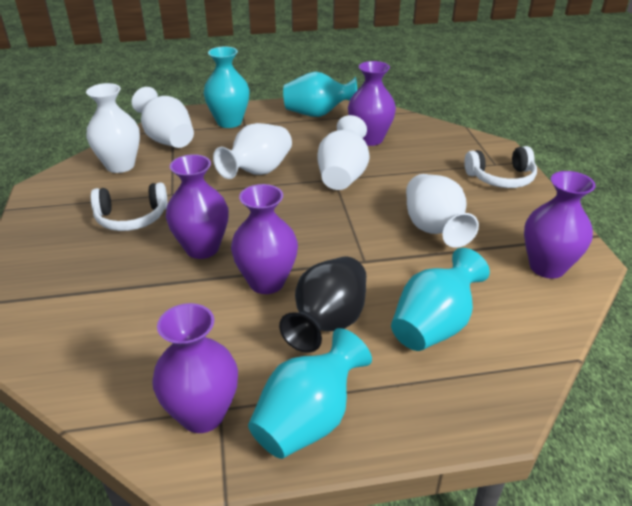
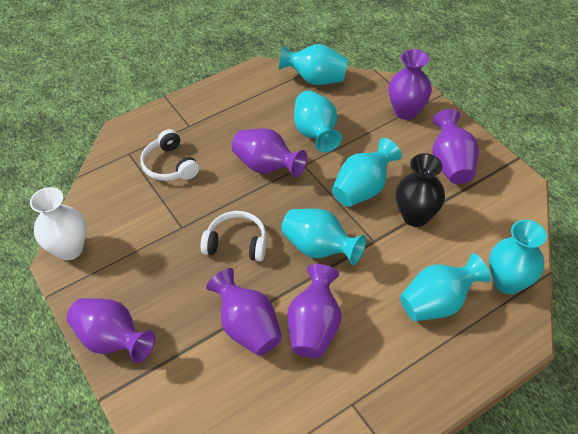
purple vase: [152,303,238,433] [166,154,229,259] [231,184,298,294] [348,61,396,146] [524,171,596,279] = 5 -> [67,298,155,363] [206,268,282,356] [232,129,307,178] [287,264,342,358] [388,49,432,120] [432,109,479,184] = 6
turquoise vase: [204,46,250,128] [248,328,372,459] [283,71,357,117] [391,248,490,351] = 4 -> [279,44,348,85] [281,209,366,265] [294,90,342,152] [332,138,402,207] [400,253,491,322] [489,220,547,294] = 6
white vase: [86,83,140,173] [132,87,194,148] [213,123,292,179] [317,115,370,190] [406,174,479,248] = 5 -> [30,187,86,260] = 1

